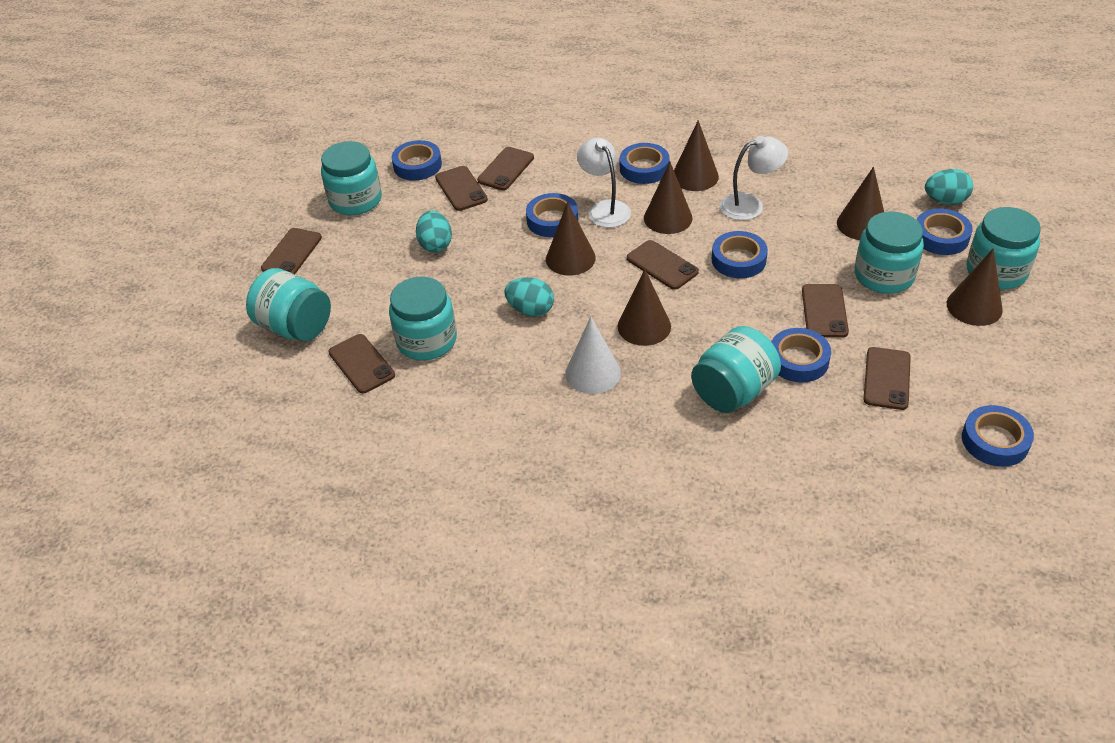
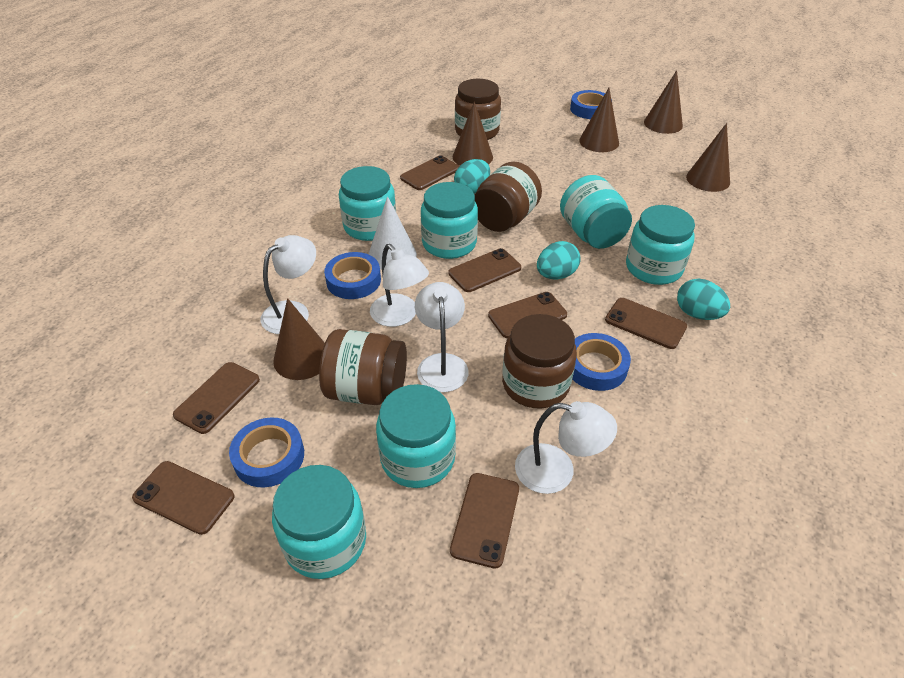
blue tape: [392,140,442,181] [526,193,578,237] [620,143,669,184] [712,231,768,278] [771,328,831,383] [917,209,973,255] [962,405,1034,467] = 7 -> [229,418,304,487] [324,252,381,299] [570,90,612,119] [572,333,631,391] = 4
brown cone: [546,202,596,276] [618,270,671,346] [644,162,693,234] [674,120,719,191] [837,167,884,240] [947,249,1003,326] = 6 -> [273,298,325,380] [453,102,493,165] [579,88,619,152] [644,70,683,134] [686,123,730,192] = 5
brown jar: none = 0 -> [319,329,407,405] [455,79,501,140] [474,162,542,232] [502,314,577,409] = 4
white lamp: [577,138,631,228] [720,136,788,220] = 2 -> [261,235,316,334] [370,244,429,327] [415,282,469,392] [515,401,617,494] = 4

